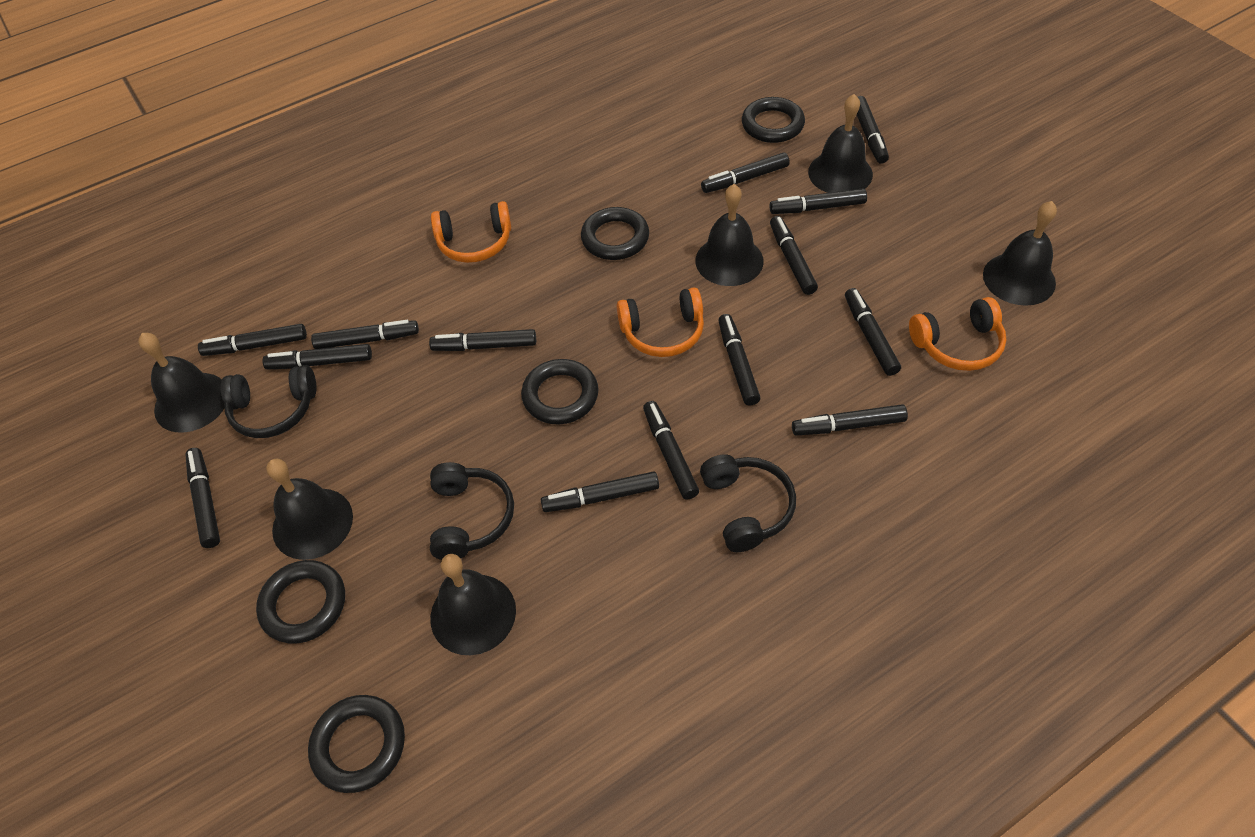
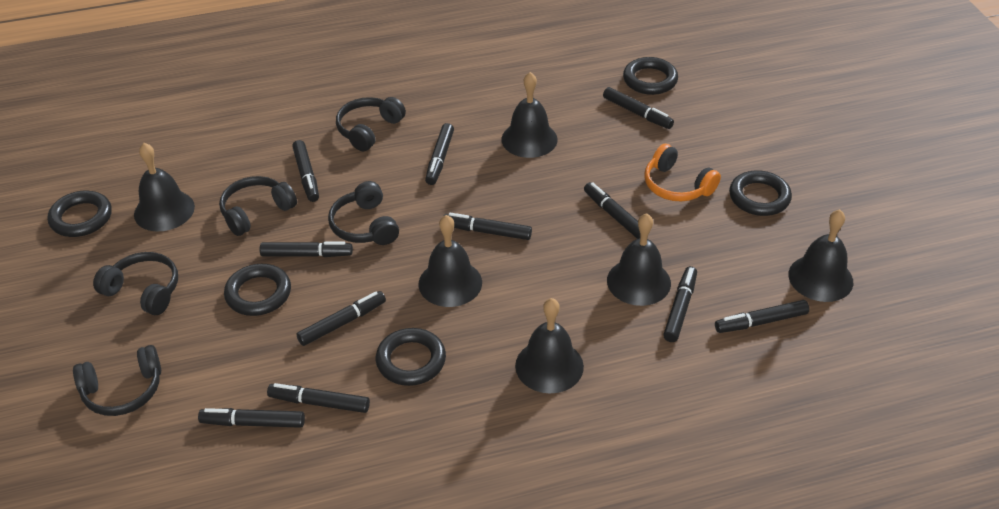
black headphones: [221,365,316,438] [430,462,514,560] [700,454,796,552] = 3 -> [73,345,161,416] [93,252,178,315] [219,176,297,236] [328,181,399,245] [336,97,406,151] = 5
black marker: [185,448,220,548] [198,324,307,356] [262,344,372,369] [311,320,419,349] [429,329,536,351] [541,471,659,512] [643,401,699,499] [701,153,790,193] [718,314,760,406] [769,188,867,214] [770,216,818,295] [792,404,908,435] [845,288,901,376] [856,96,889,164] = 14 -> [198,408,305,428] [260,241,353,257] [267,383,370,413] [292,140,319,202] [296,291,386,346] [425,123,454,185] [444,213,532,240] [584,182,640,239] [603,87,674,129] [663,266,697,342] [715,300,809,333] = 11
orange headphones: [431,201,511,263] [617,288,704,357] [909,297,1007,371] = 3 -> [645,144,721,201] = 1

